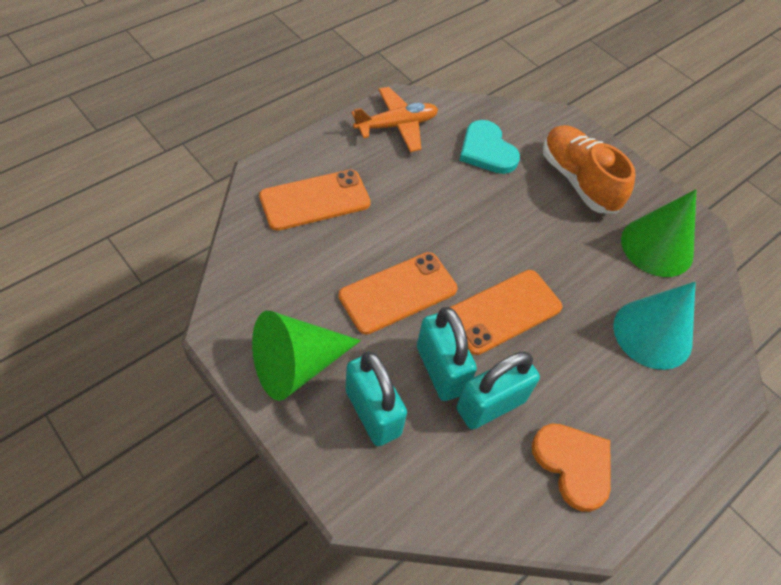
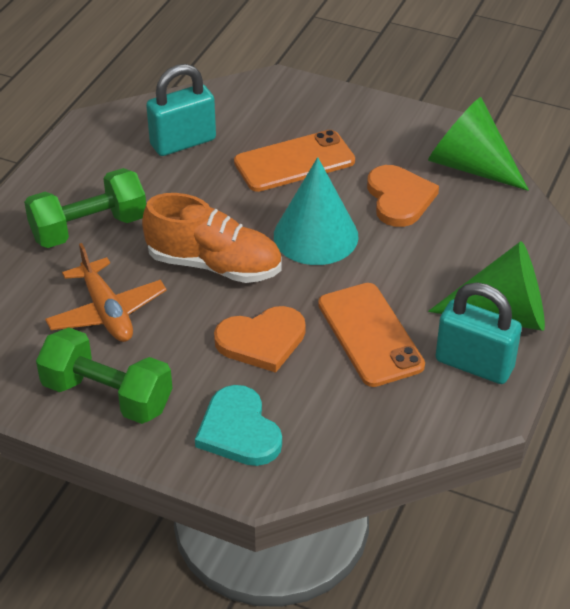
green dumbbell: none = 0 -> [24,168,146,248] [36,327,172,424] = 2
orange heart: [532,424,611,512] = 1 -> [214,306,306,373] [367,165,439,227] = 2
orange phone: [259,170,371,231] [339,252,457,335] [450,270,562,355] = 3 -> [234,130,355,192] [318,283,425,387] = 2
turquoise padlock: [345,351,407,446] [417,307,477,401] [456,351,540,430] = 3 -> [146,64,216,156] [436,282,522,384] = 2

